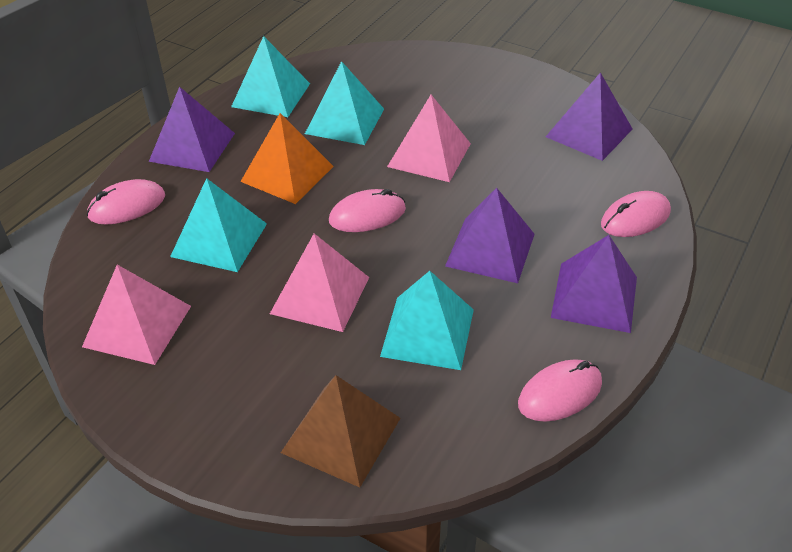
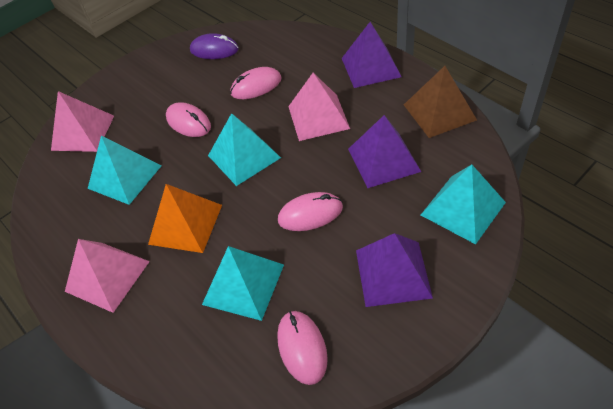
purple mouse: none = 0 -> [190,33,239,59] = 1
purple pyramid: [149,87,235,172] [445,188,535,283] [546,72,632,161] [551,235,637,333] = 4 -> [342,22,402,88] [348,115,421,188] [356,233,433,307] = 3

